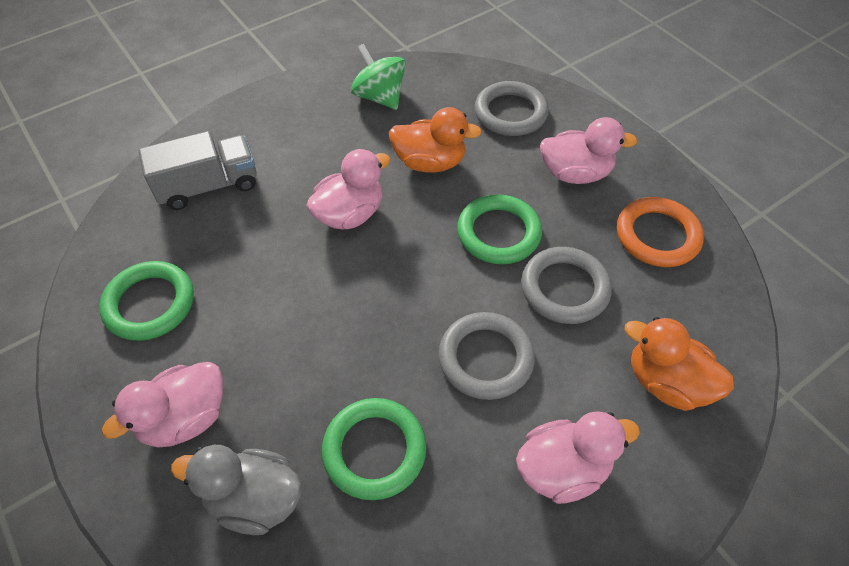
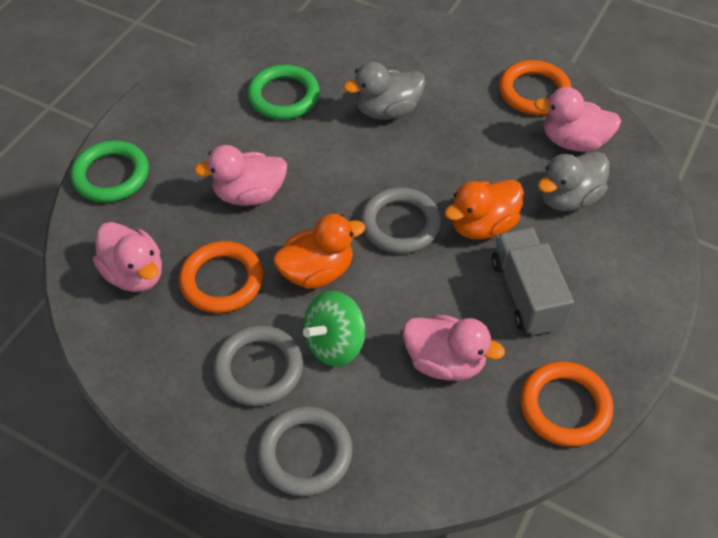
green ring: [99,261,194,341] [322,398,426,500] [457,194,542,264] = 3 -> [71,140,149,202] [247,65,320,120] = 2
grey duck: [171,445,302,535] = 1 -> [344,62,425,120] [538,152,610,211] = 2
orange ring: [617,197,704,267] = 1 -> [179,241,263,313] [499,60,571,115] [520,361,613,447] = 3

